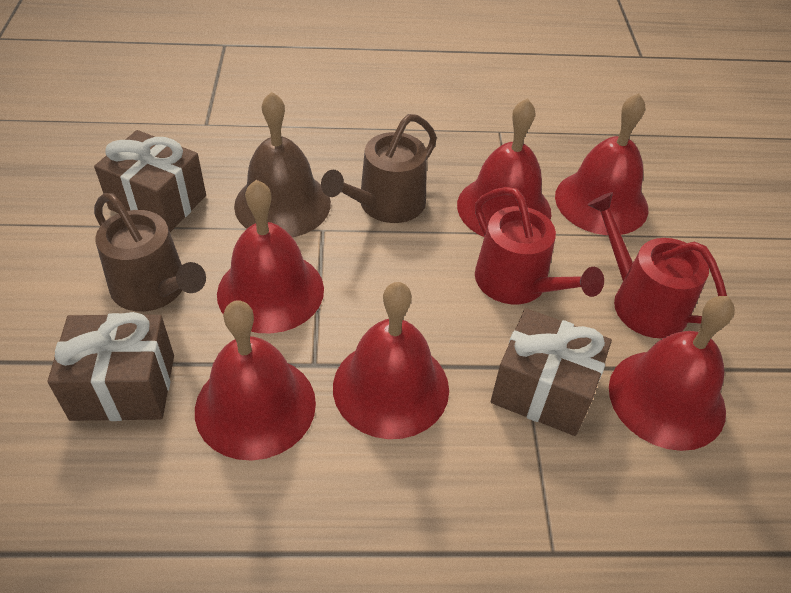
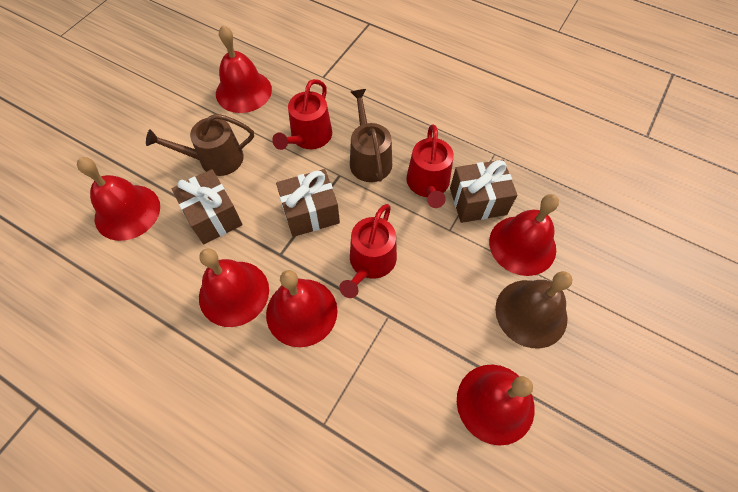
red watering can: [475,187,604,304] [587,192,727,338] = 2 -> [272,79,332,150] [339,204,397,298] [406,124,454,208] = 3

